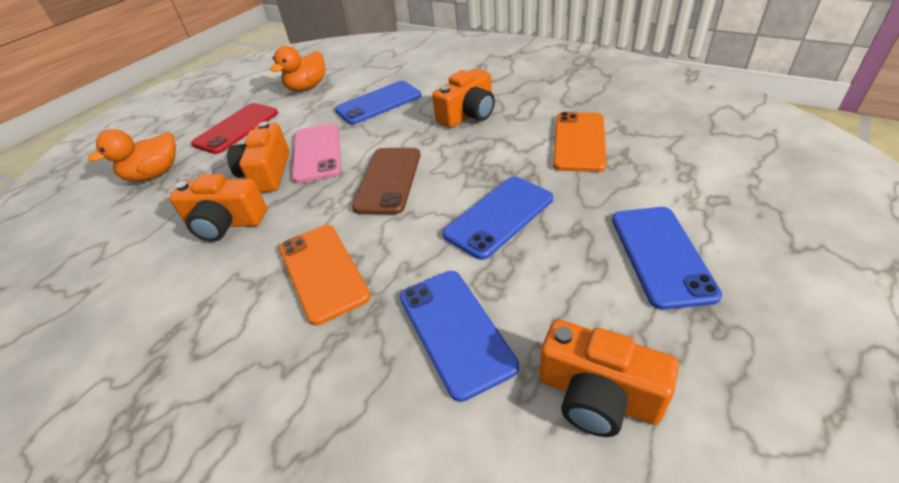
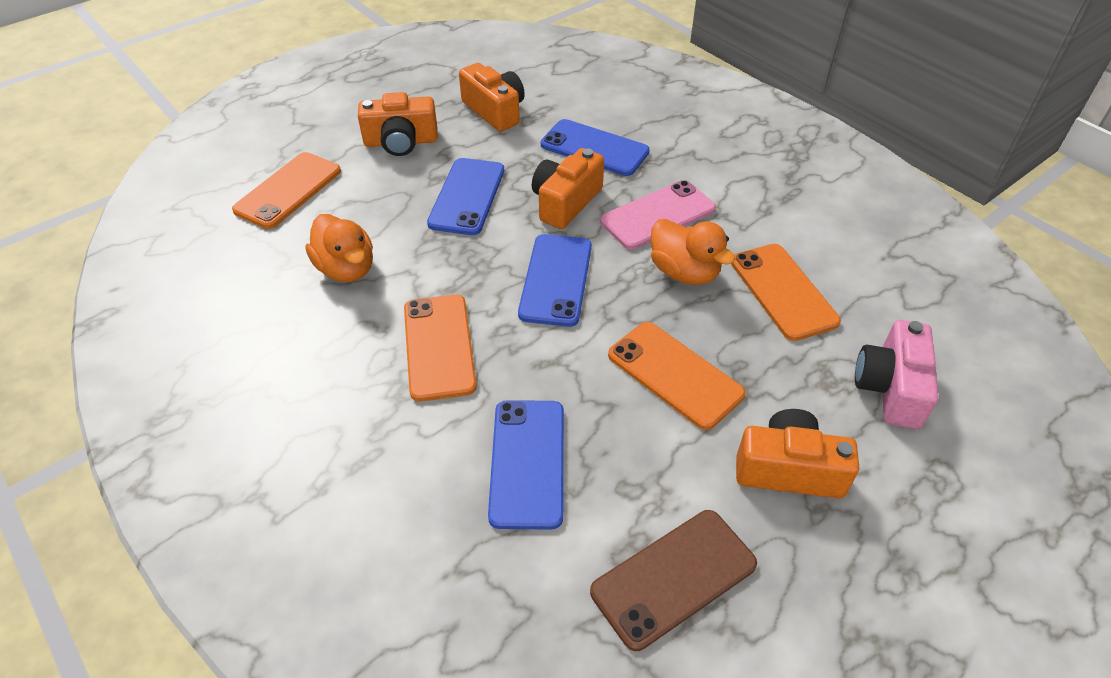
orange phone: [279,225,371,325] [553,112,607,172] = 2 -> [232,152,341,229] [404,295,477,402] [608,322,746,430] [731,244,841,341] = 4
pink camera: none = 0 -> [855,320,939,429] = 1
red phone: [191,103,278,154] = 1 -> none = 0

